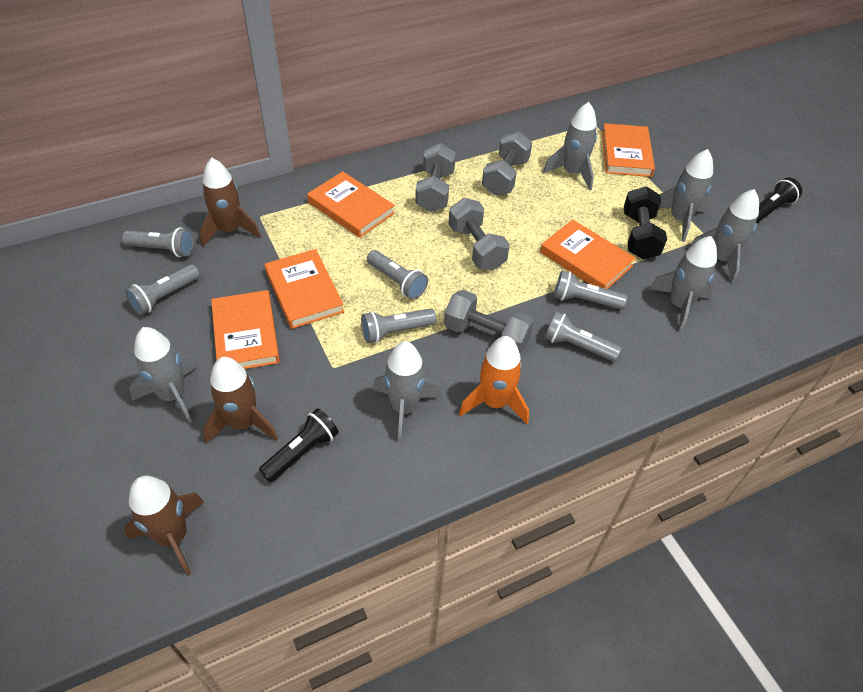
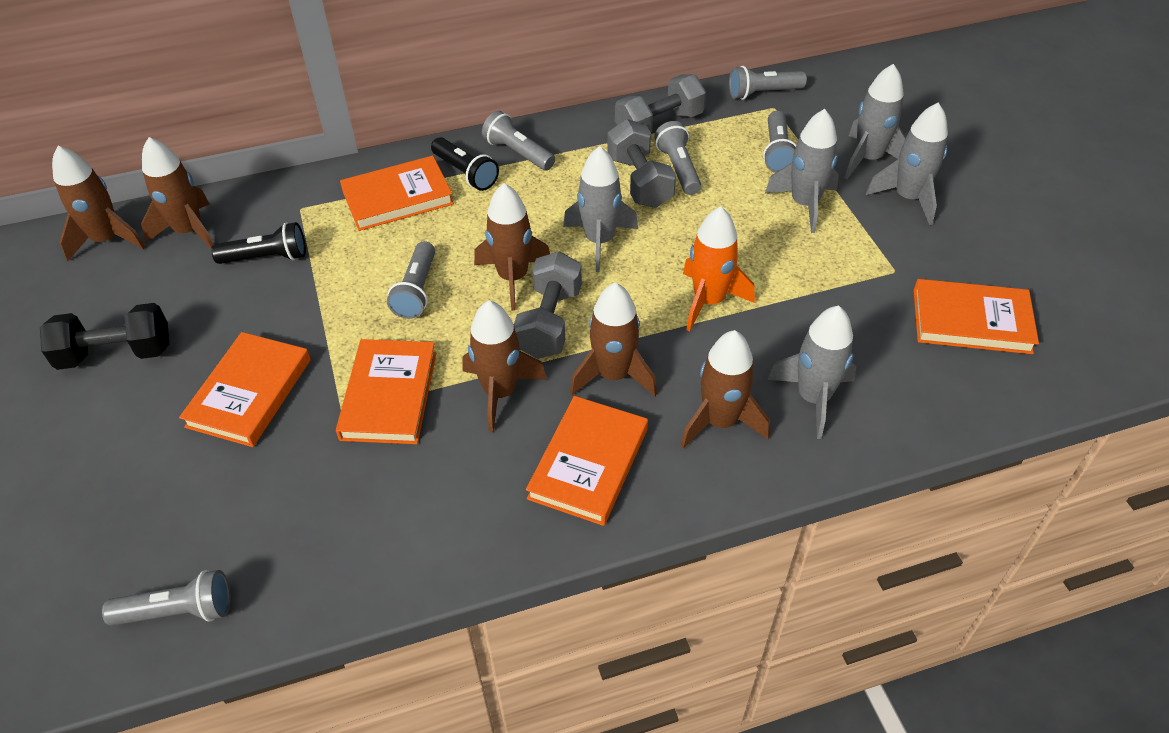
brown rocket: [124,476,204,575] [200,158,261,247] [203,357,278,444] = 3 -> [52,146,145,261] [141,137,214,249] [462,300,547,433] [474,183,550,311] [570,282,657,396] [680,330,770,448] = 6
grey dumbbell: [415,143,456,212] [444,290,534,353] [448,198,510,270] [482,131,532,195] = 4 -> [514,251,582,359] [607,119,676,208] [615,74,706,132] = 3
grey rocket: [129,327,197,423] [373,341,441,442] [543,102,597,190] [649,236,717,332] [659,149,713,242] [688,189,759,283] = 6 -> [563,146,638,272] [765,109,839,233] [767,306,857,439] [845,64,906,179] [866,103,948,225] = 5

